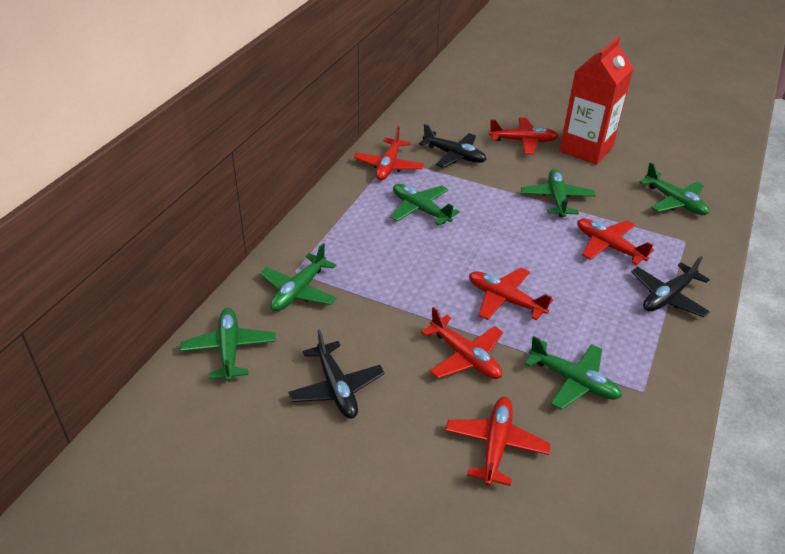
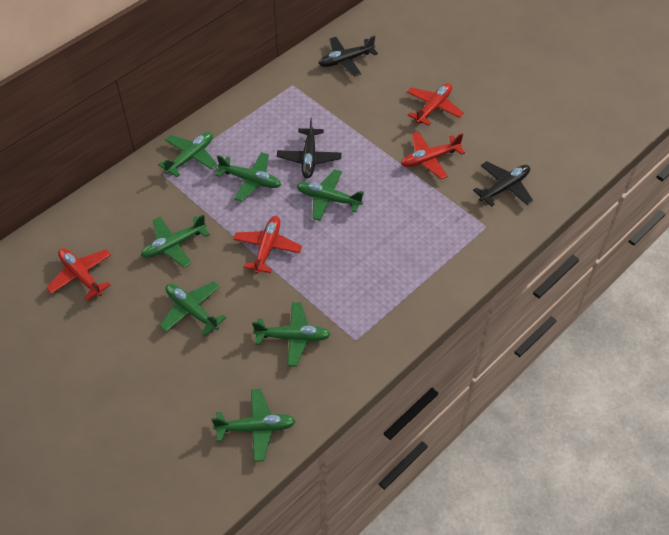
green plane: [180,308,276,382] [260,243,337,311] [390,184,459,226] [521,169,596,217] [525,336,622,410] [639,162,709,215] = 6 -> [141,214,210,267] [158,132,217,177] [160,281,226,336] [212,389,296,462] [215,152,281,202] [252,302,331,367] [297,169,364,221] = 7
red carton: [559,37,633,165] = 1 -> none = 0
red plane: [354,126,424,180] [421,307,503,379] [445,397,551,486] [469,268,553,320] [489,118,559,154] [577,218,654,265] = 6 -> [46,248,111,301] [233,216,302,274] [401,132,465,179] [407,83,464,126] = 4

